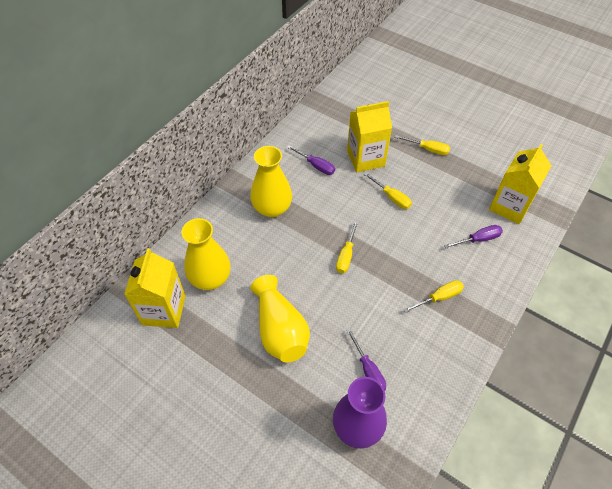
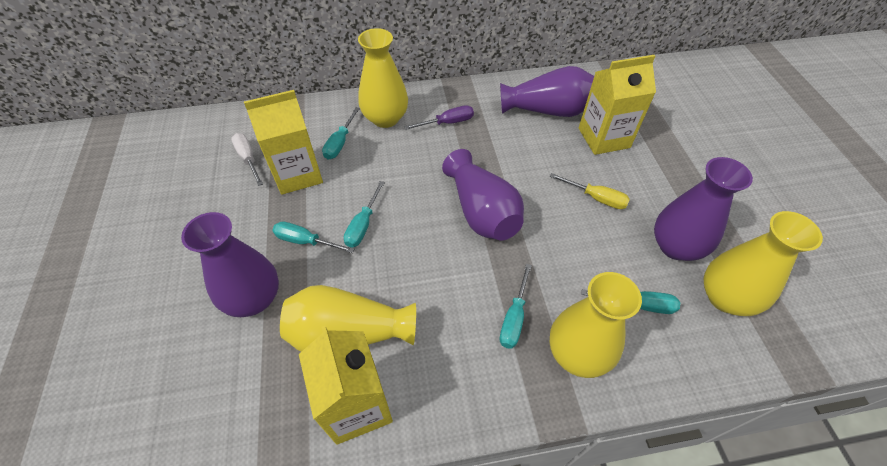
purple screwdriver: [287,145,335,175] [347,328,386,391] [444,225,503,248] = 3 -> [404,105,474,130] = 1
purple vase: [333,377,387,449] = 1 -> [181,212,279,317] [442,149,524,241] [500,66,594,117] [654,157,753,261] = 4
turquoise screwdriver: none = 0 -> [272,222,355,253] [322,107,360,160] [344,181,385,248] [500,264,532,349] [582,289,680,314] = 5
white screwdriver: none = 0 -> [231,133,263,186] = 1
yellow screwdriver: [336,221,359,273] [364,173,412,209] [395,135,450,155] [403,280,464,313] = 4 -> [549,173,630,209] = 1
yellow vase: [182,218,231,290] [250,146,292,217] [251,275,310,362] = 3 -> [280,285,416,352] [358,28,408,128] [550,272,642,378] [703,211,823,316] = 4

